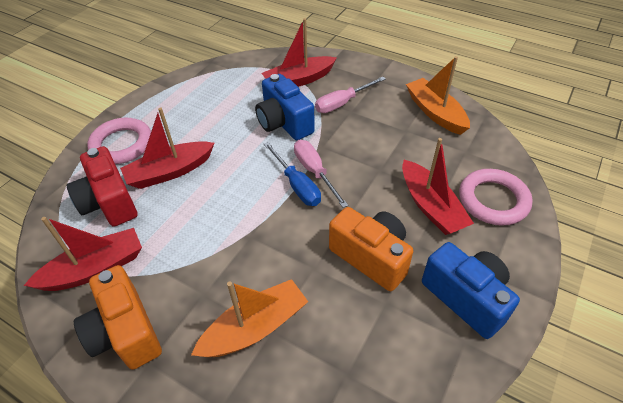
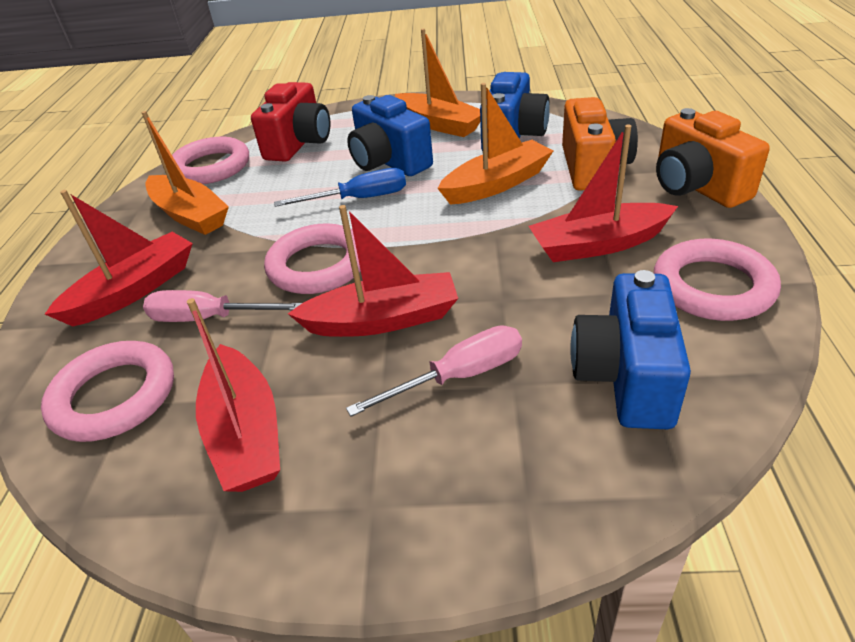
blue camera: [255,74,315,140] [422,242,520,339] = 2 -> [347,95,433,176] [480,72,550,151] [570,270,691,429] = 3
orange boat: [191,279,308,357] [406,56,470,135] = 2 -> [141,111,229,235] [395,29,480,137] [437,83,553,204] = 3
pink ring: [87,118,151,164] [459,169,533,226] = 2 -> [41,341,174,442] [172,137,249,184] [264,223,361,294] [654,238,781,321] = 4

